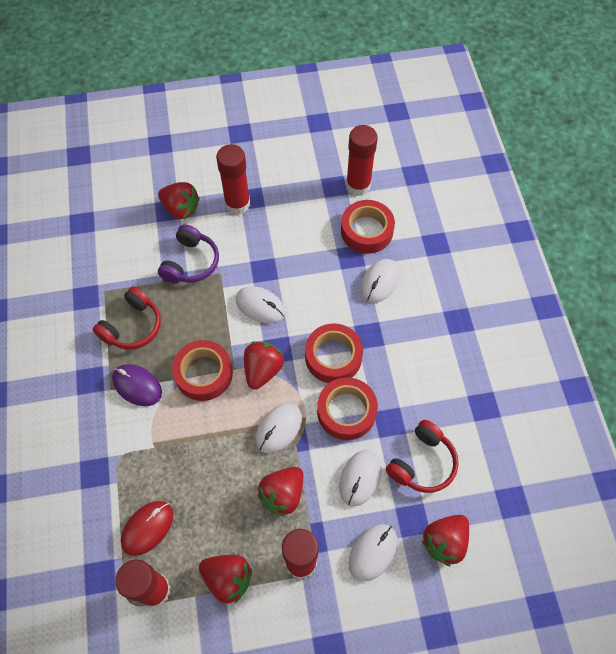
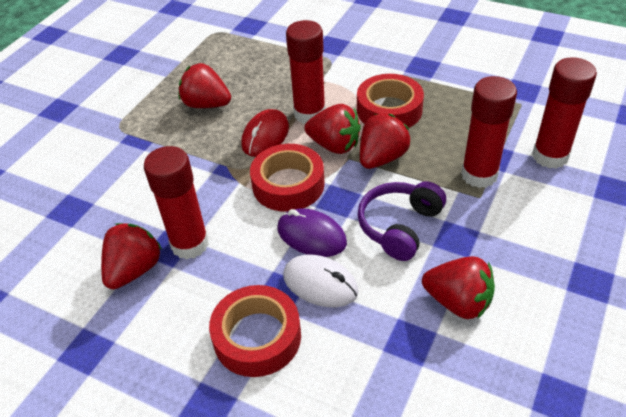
red headphones: [93,286,161,350] [386,420,459,493] = 2 -> none = 0
red tape: [172,340,233,401] [305,323,363,383] [317,377,378,440] [341,200,395,254] = 4 -> [209,285,301,377] [250,144,325,212] [357,74,424,128] = 3
white mouse: [236,286,285,324] [256,403,302,453] [339,450,382,506] [349,524,398,582] [361,259,400,303] = 5 -> [283,255,358,307] = 1

